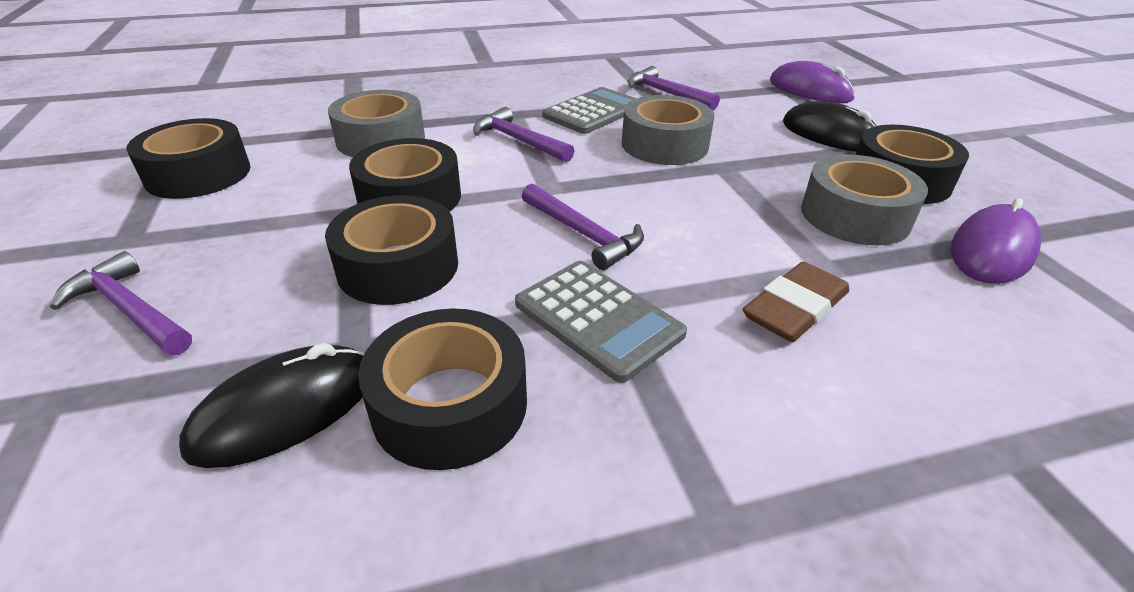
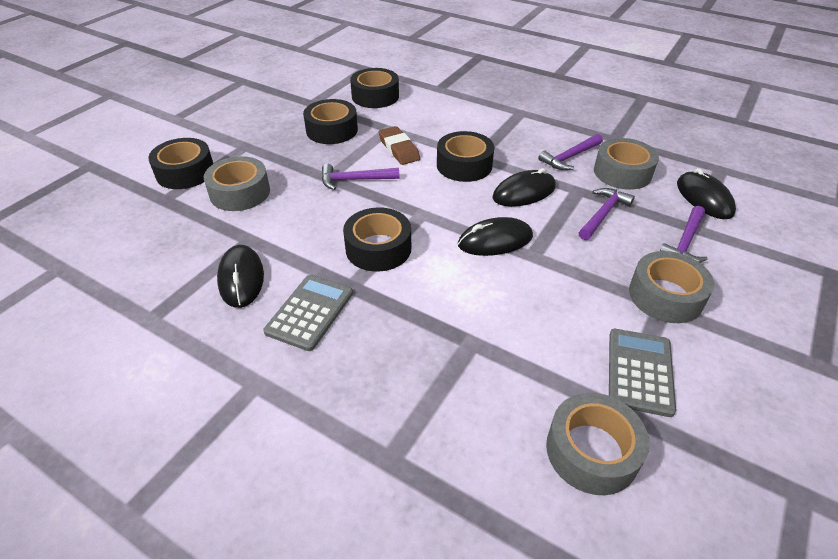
black mouse: [179,343,365,468] [783,101,877,152] = 2 -> [217,245,264,308] [458,217,533,256] [493,168,556,207] [677,168,736,219] = 4
grey tape: [328,90,425,157] [622,95,714,165] [801,154,928,245] = 3 -> [204,156,270,211] [546,393,649,495] [594,138,659,190] [629,251,714,323] = 4
purple mouse: [770,61,855,103] [951,198,1041,284] = 2 -> none = 0

